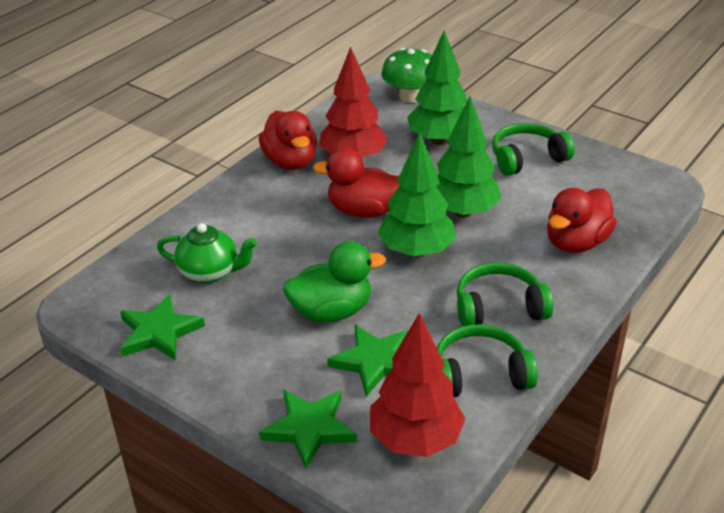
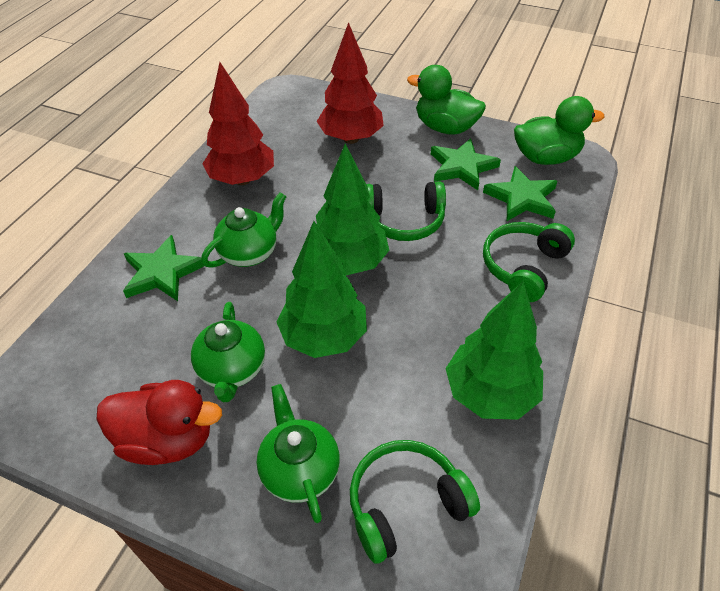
green duck: [283,241,386,323] = 1 -> [407,65,486,135] [514,96,604,165] = 2
green mushroom: [381,48,432,103] = 1 -> none = 0
green teapot: [157,223,257,283] = 1 -> [191,302,265,402] [201,192,286,268] [256,384,340,523] = 3
red duck: [259,111,317,170] [313,148,400,218] [547,188,617,253] = 3 -> [97,380,222,465] = 1

